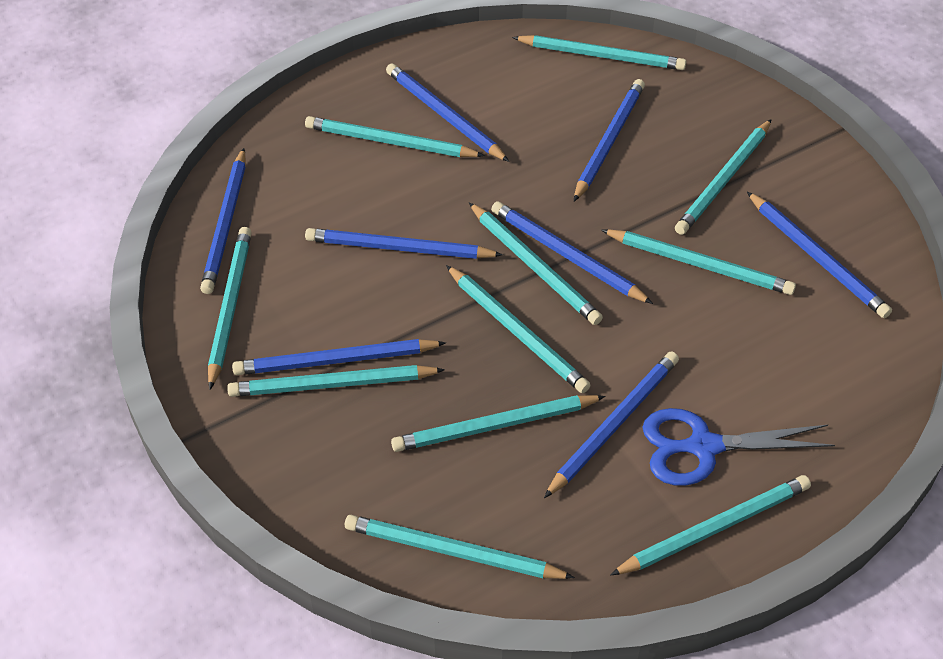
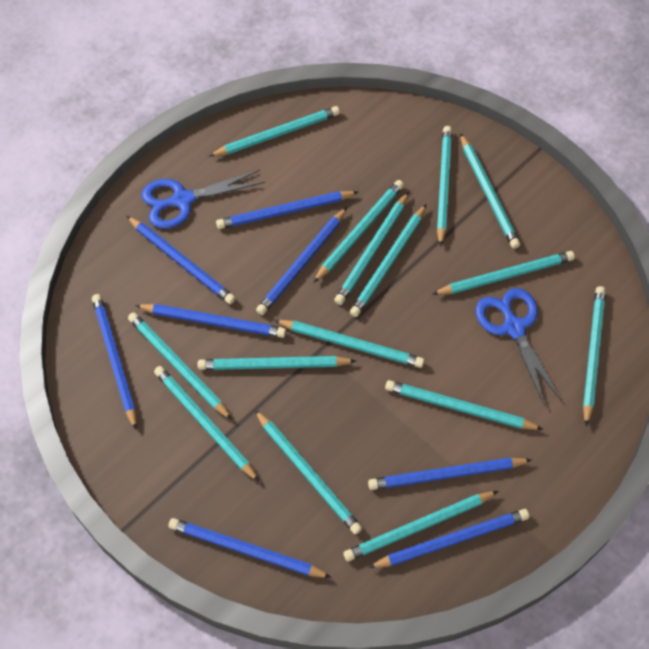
blue scissors: [642,408,835,486] = 1 -> [141,170,265,229] [476,288,562,407] = 2
turquoise pencil: [208,227,252,390] [227,365,445,397] [305,116,485,157] [345,515,575,579] [391,395,606,452] [446,265,591,393] [469,203,603,325] [512,35,686,70] [601,229,796,295] [610,475,811,575] [675,119,772,235] = 11 -> [128,312,232,420] [154,366,259,482] [198,356,356,370] [209,106,340,156] [255,410,362,535] [274,320,424,368] [313,180,404,283] [334,192,409,305] [343,491,498,561] [350,204,426,317] [385,380,543,430] [433,251,575,295] [437,126,452,247] [460,133,520,249] [583,286,606,426] = 15

